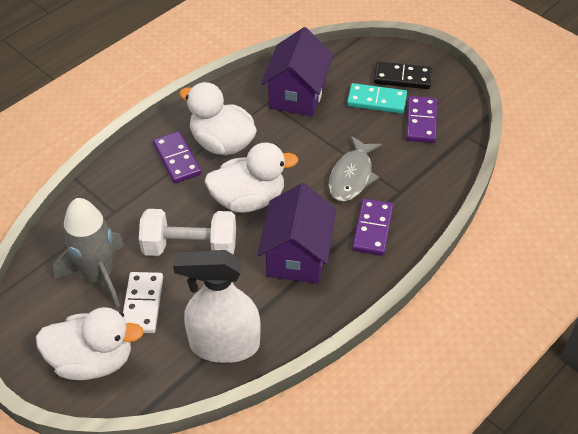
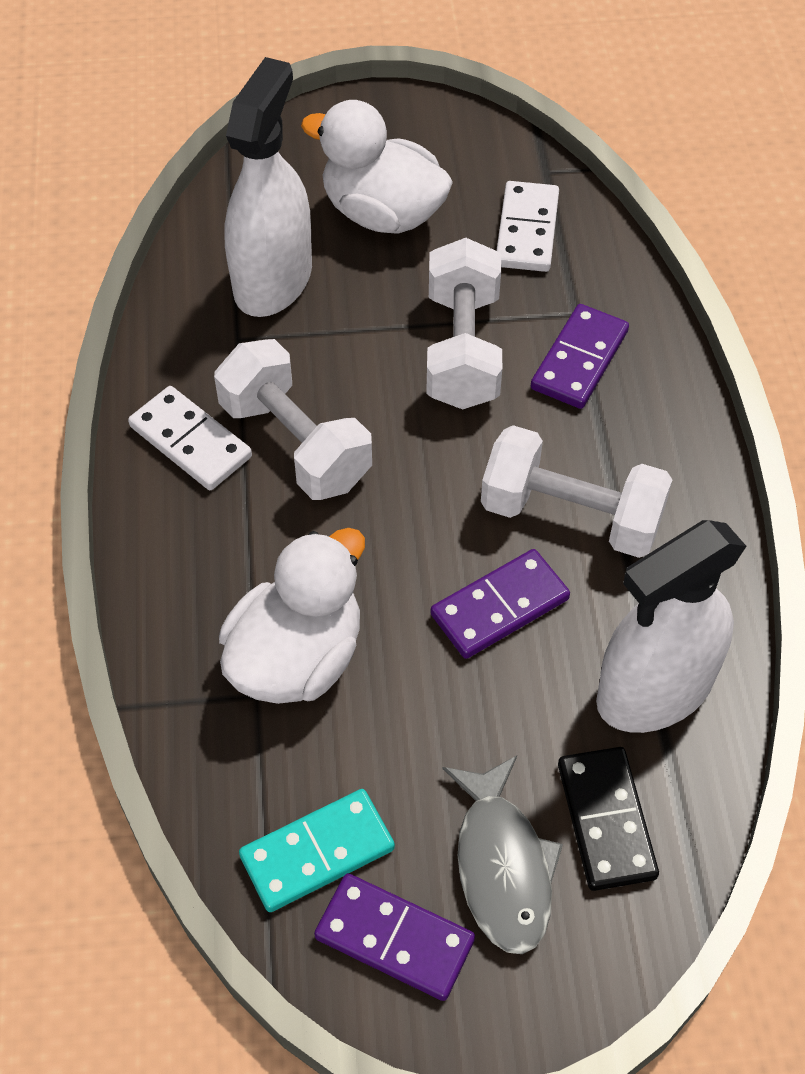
grey rocket: [53,198,125,308] = 1 -> none = 0
purple house: [258,183,336,284] [261,27,333,116] = 2 -> none = 0
white domino: [123,272,163,333] = 1 -> [128,386,252,490] [496,181,559,272] = 2
white duck: [36,307,144,380] [179,82,257,155] [205,143,299,213] = 3 -> [219,528,365,704] [301,100,453,234] = 2
white dumbbell: [139,209,236,256] = 1 -> [214,339,372,500] [426,238,502,410] [481,425,672,558] = 3
white spray bottle: [173,250,261,363] = 1 -> [224,57,312,317] [596,520,746,733] = 2

